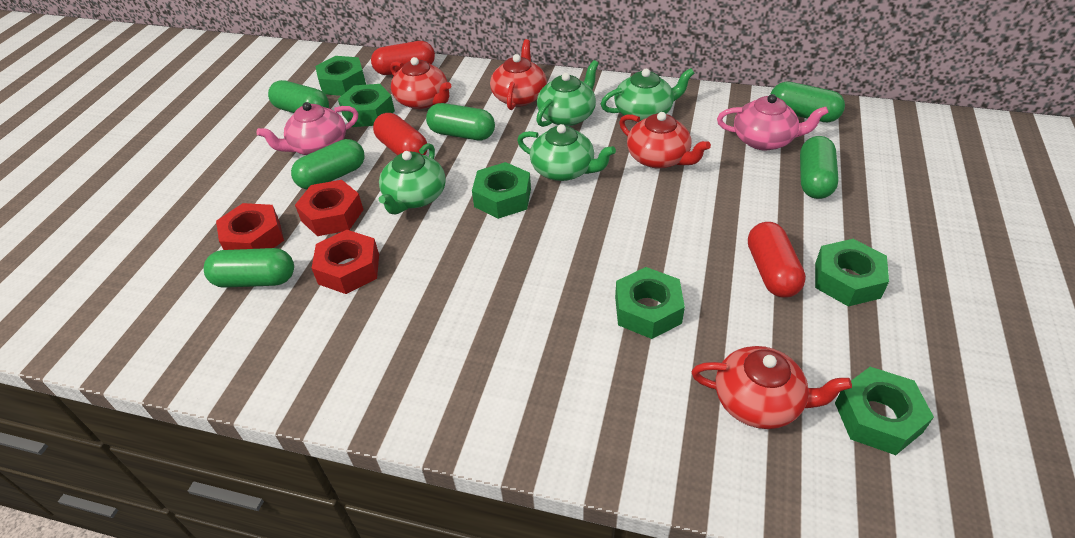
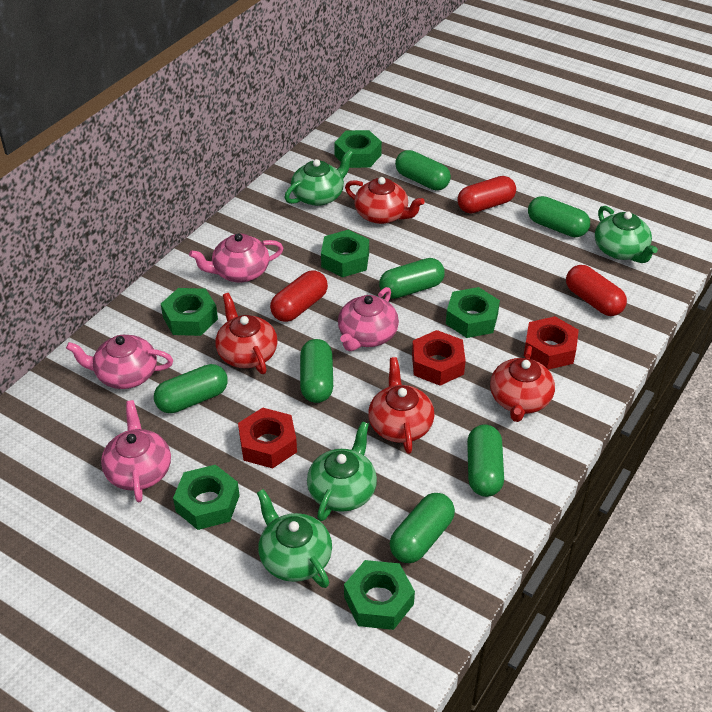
green capsule: [204,248,294,288] [268,80,329,113] [291,139,365,189] [426,103,495,140] [770,82,845,122] [800,136,839,199] = 6 -> [154,364,228,413] [300,339,333,403] [379,258,445,299] [390,493,455,563] [395,150,451,190] [467,424,504,497] [528,196,590,237] = 7
pink teapot: [257,102,358,155] [717,94,829,150] = 2 -> [66,335,173,389] [101,400,171,502] [189,233,284,282] [338,287,399,351] = 4

